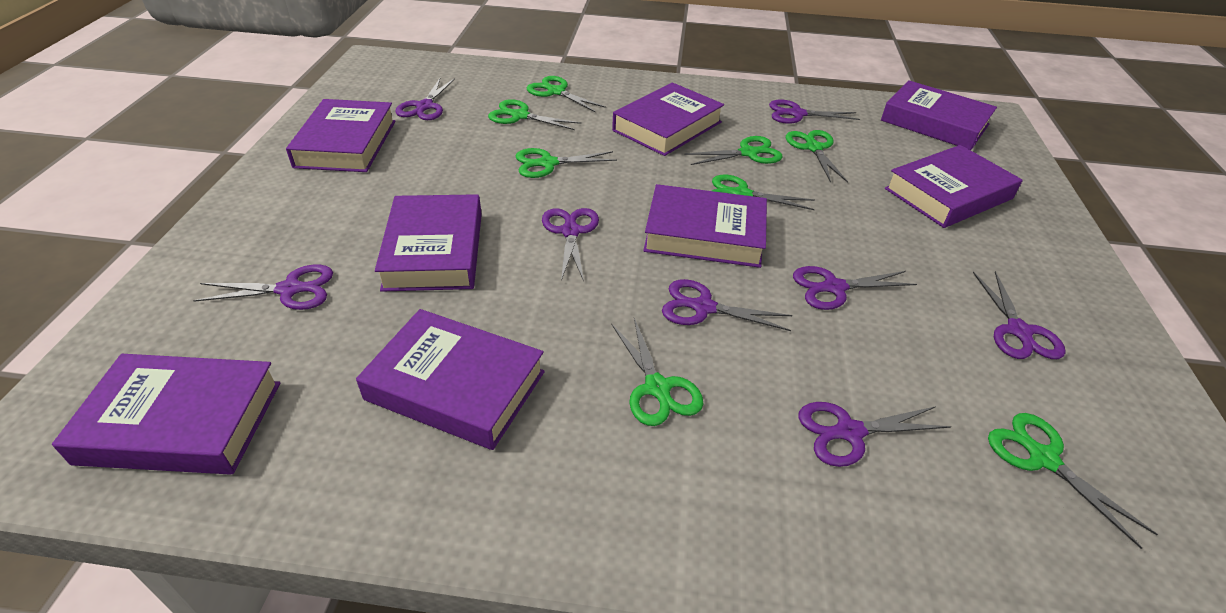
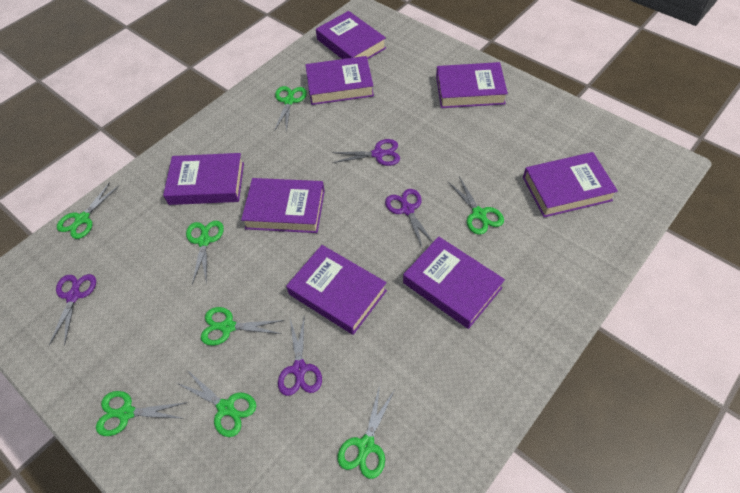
purple scissors: [193,265,333,310] [395,78,455,120] [542,208,599,281] [662,279,792,331] [769,99,860,124] [793,266,917,310] [798,402,951,467] [973,271,1066,359] = 8 -> [49,274,96,346] [278,315,322,396] [332,139,400,166] [385,189,433,250] = 4

